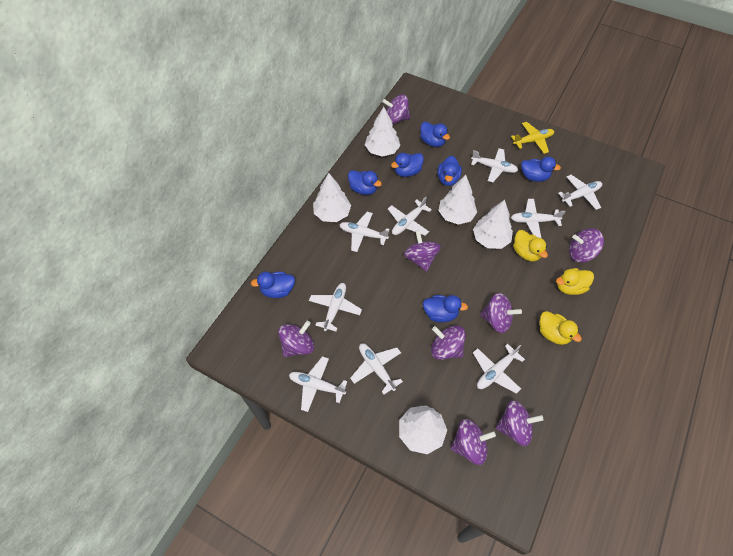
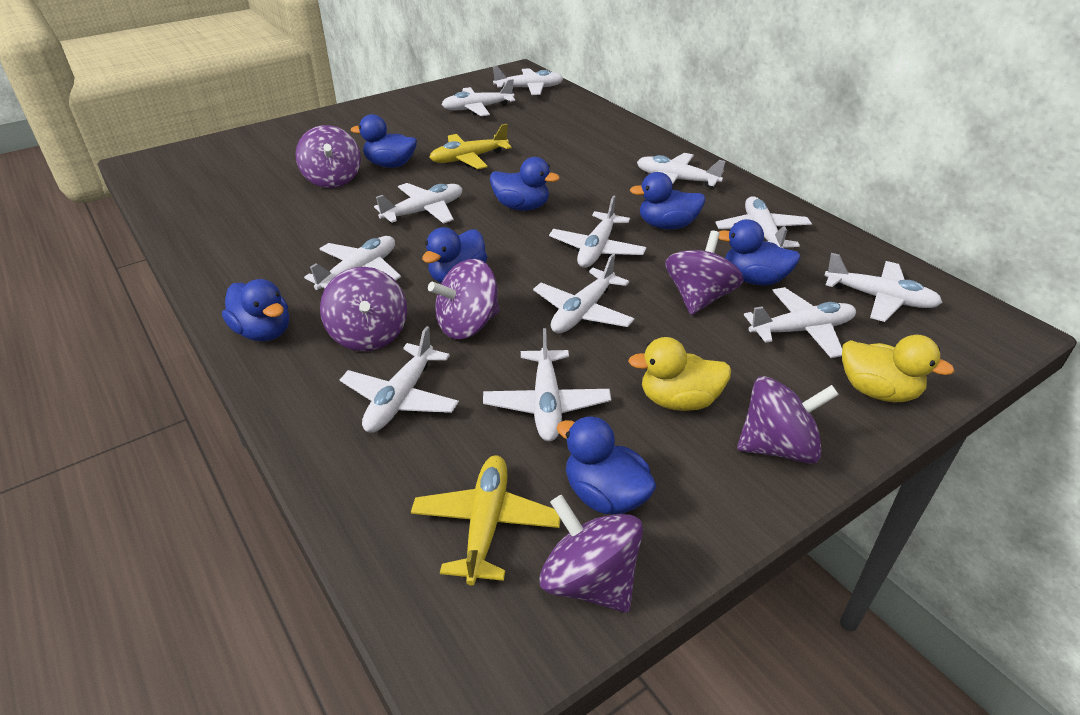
purple spinning top: [278,321,315,357] [383,95,410,124] [404,230,441,272] [431,325,466,360] [450,419,496,465] [480,293,522,333] [496,400,544,446] [569,228,604,263] = 8 -> [296,125,361,188] [320,267,407,352] [428,259,500,339] [540,495,643,612] [665,231,744,315] [737,376,839,464] = 6
white plane: [289,356,347,412] [309,283,362,331] [340,212,390,252] [350,343,403,394] [388,197,432,236] [471,148,518,182] [473,344,525,394] [511,199,565,238] [558,175,602,210] = 9 -> [304,236,401,290] [340,326,459,433] [374,183,463,224] [441,79,515,116] [483,328,611,441] [493,66,564,95] [533,254,635,333] [549,195,647,268] [637,153,726,188] [715,196,812,248] [744,287,856,358] [824,253,943,322] = 12
white tree: [313,173,351,222] [365,107,400,157] [399,406,447,454] [438,175,477,225] [473,200,513,249] = 5 -> none = 0
yellow duck: [513,230,548,261] [539,311,582,345] [556,268,594,295] = 3 -> [628,337,731,411] [842,335,955,402] = 2
yellow plane: [511,122,554,154] = 1 -> [411,455,561,585] [429,124,512,169] = 2

